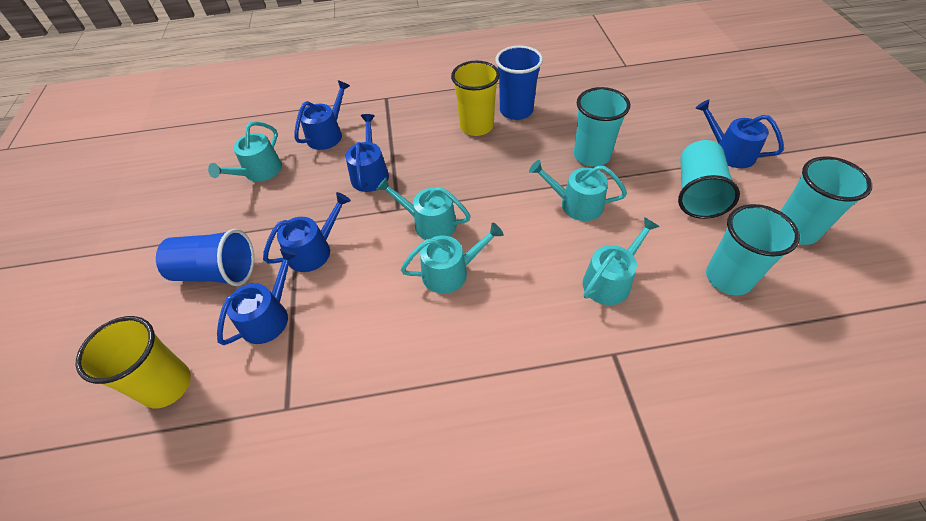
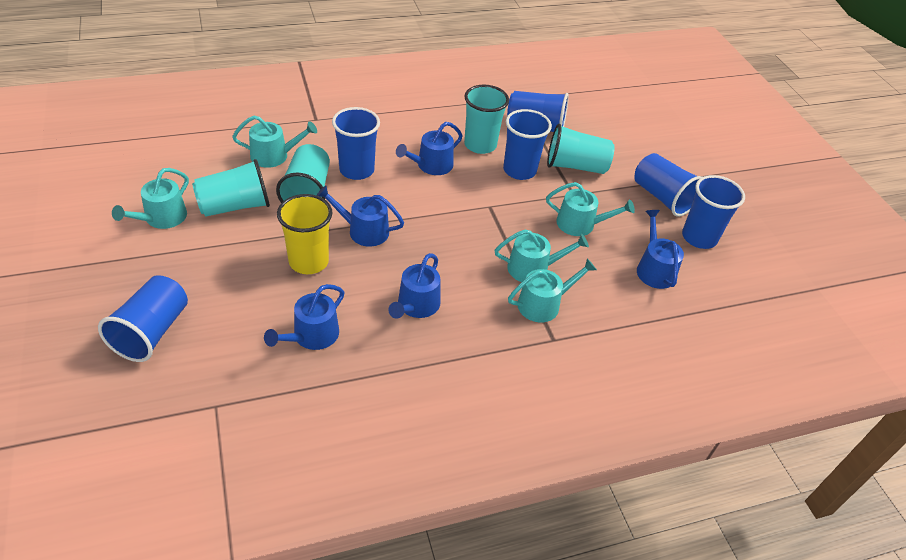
blue cup: [156,229,254,286] [495,46,543,120] = 2 -> [98,275,188,362] [332,107,380,180] [503,109,552,180] [507,91,569,132] [634,153,702,217] [682,175,745,249] = 6
yellow cup: [76,316,191,408] [451,60,500,136] = 2 -> [277,194,332,274] = 1

